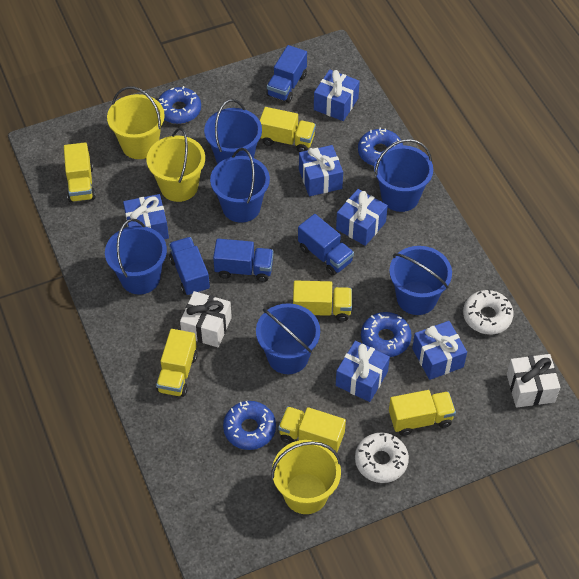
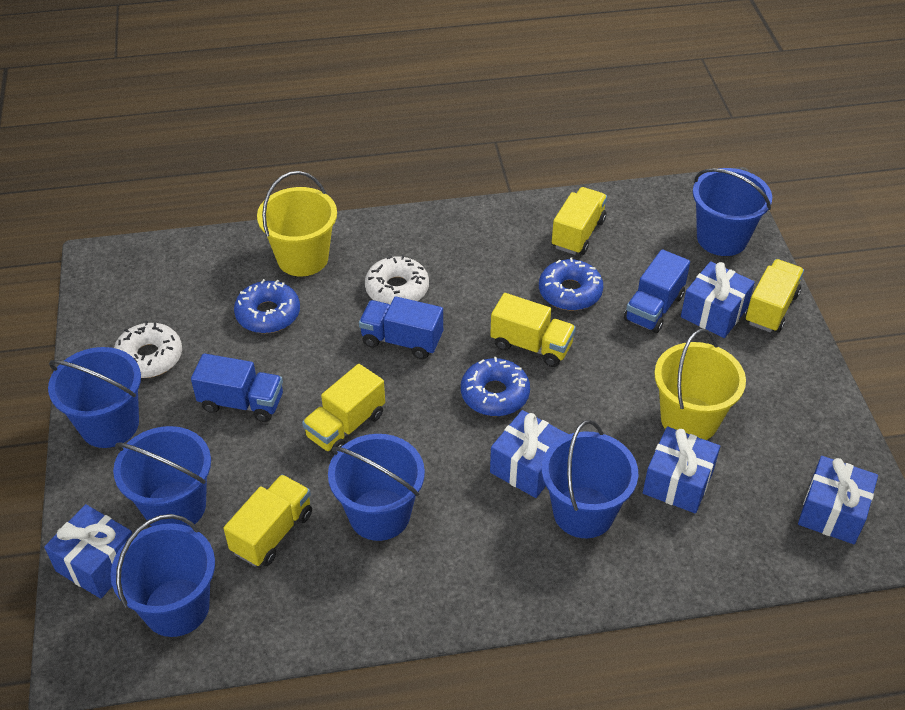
blue donut: [158,86,201,124] [223,401,276,450] [358,128,403,166] [361,312,412,357] = 4 -> [234,279,300,333] [461,357,530,416] [539,258,603,311] = 3
blue gift: [123,194,169,239] [299,145,343,196] [314,70,360,121] [336,189,388,246] [336,341,390,402] [412,321,467,380] = 6 -> [44,504,133,599] [490,410,568,498] [643,427,720,513] [681,261,755,338] [798,456,878,544] = 5
blue truck: [169,237,210,296] [213,239,274,282] [266,45,307,103] [298,214,354,276] = 4 -> [191,353,283,422] [359,296,443,359] [624,249,690,333] = 3
white gift: [180,291,232,347] [507,354,560,408] = 2 -> none = 0
yellow bucket: [107,86,165,159] [147,128,205,202] [271,440,341,514] = 3 -> [257,171,337,276] [654,329,746,440] = 2
yellow truck: [64,142,96,202] [156,329,198,397] [260,107,316,152] [278,406,346,452] [293,281,352,322] [389,390,456,436] = 6 -> [224,475,312,567] [302,364,385,455] [490,293,576,367] [552,187,607,255] [744,259,804,333] = 5

